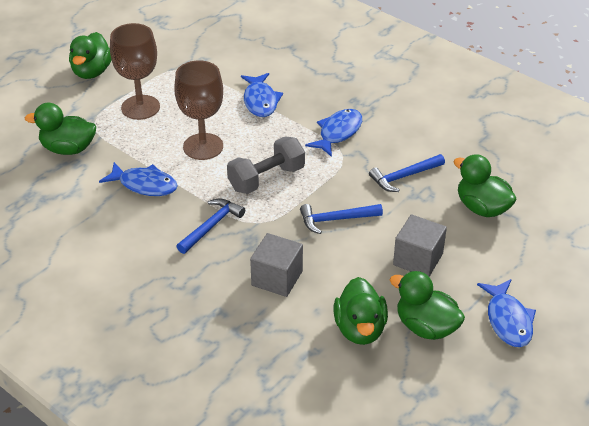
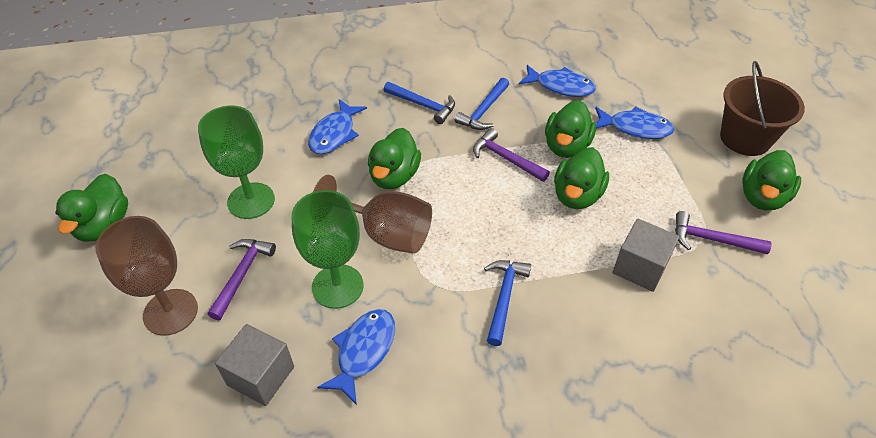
brown bucket: none = 0 -> [720,61,805,156] = 1
green goblet: none = 0 -> [198,106,275,219] [292,190,364,309] = 2
grey dumbbell: [227,137,305,194] = 1 -> none = 0
purple hammer: none = 0 -> [208,239,276,320] [473,128,550,182] [675,211,772,255] = 3

